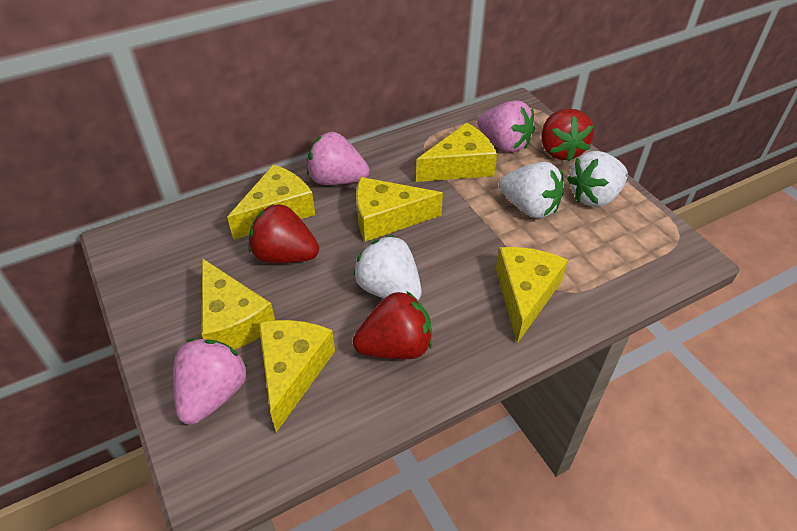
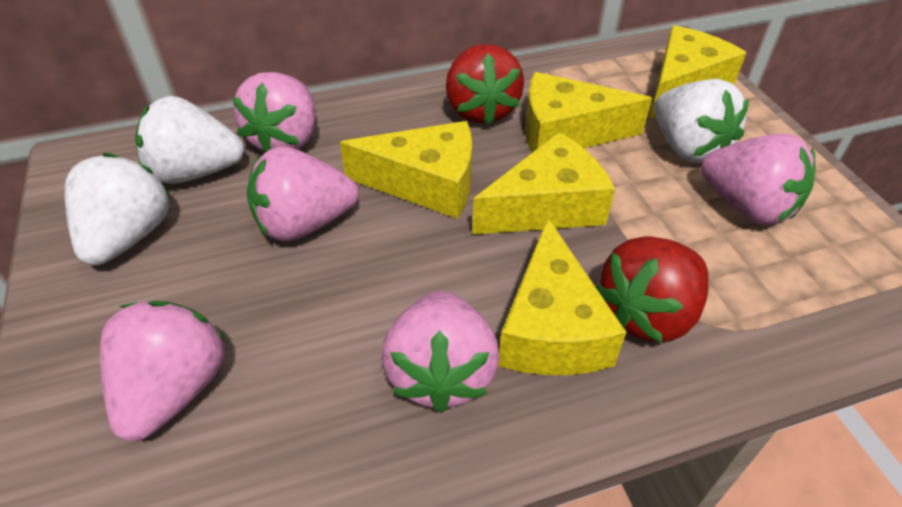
pink strawberry: [173,339,248,425] [307,132,370,185] [477,100,535,153] = 3 -> [100,301,226,442] [232,72,316,153] [247,146,359,241] [381,290,500,413] [701,133,815,225] = 5
red strawberry: [248,204,319,263] [353,291,432,359] [541,109,594,162] = 3 -> [446,44,524,125] [597,236,709,343] = 2
yellow cheese: [202,258,275,350] [227,164,315,240] [259,320,335,432] [356,177,443,242] [416,123,497,182] [496,247,568,344] = 6 -> [340,121,472,219] [472,132,615,235] [498,218,627,375] [525,72,652,152] [650,25,747,119] = 5

